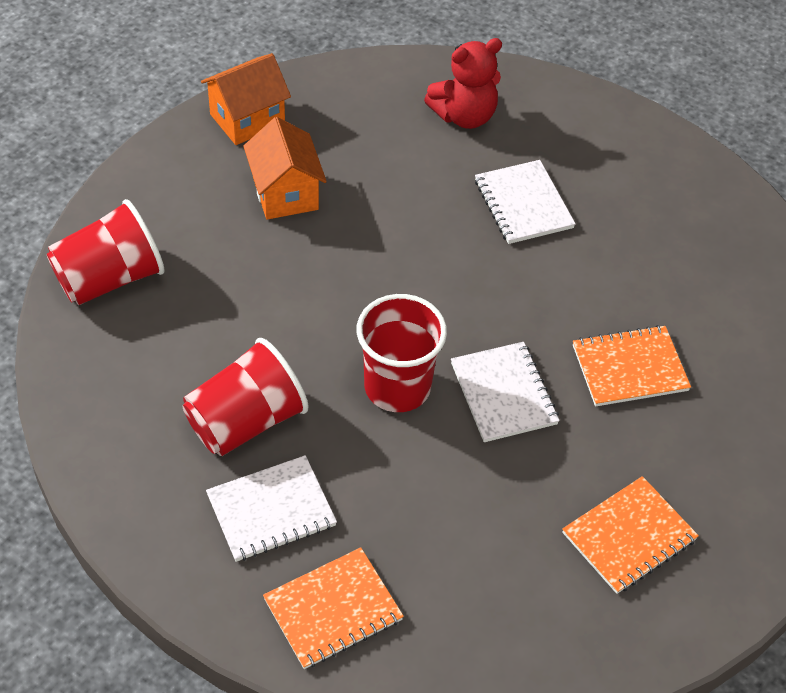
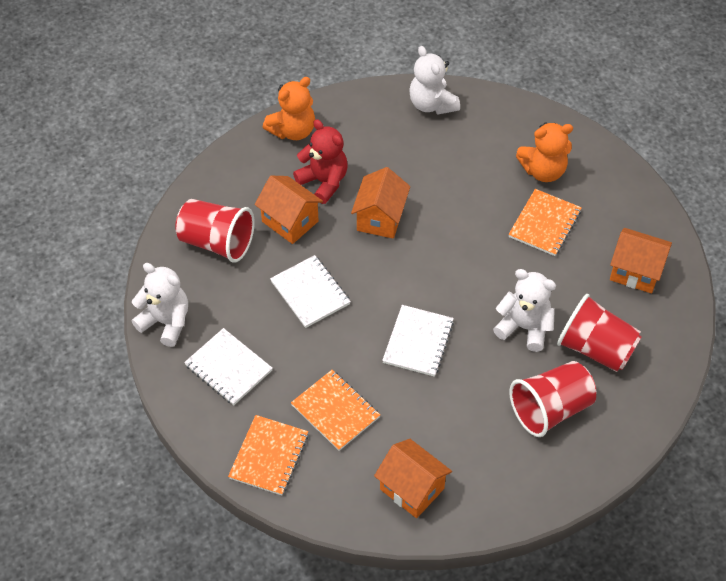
orange house: [201,53,291,145] [243,117,327,220] = 2 -> [255,176,323,244] [351,167,410,239] [374,439,452,518] [610,228,672,293] = 4
orange teddy bear: none = 0 -> [263,77,315,140] [516,122,573,182] = 2
white teddy bear: none = 0 -> [132,263,188,347] [409,46,460,115] [493,269,556,352] = 3

